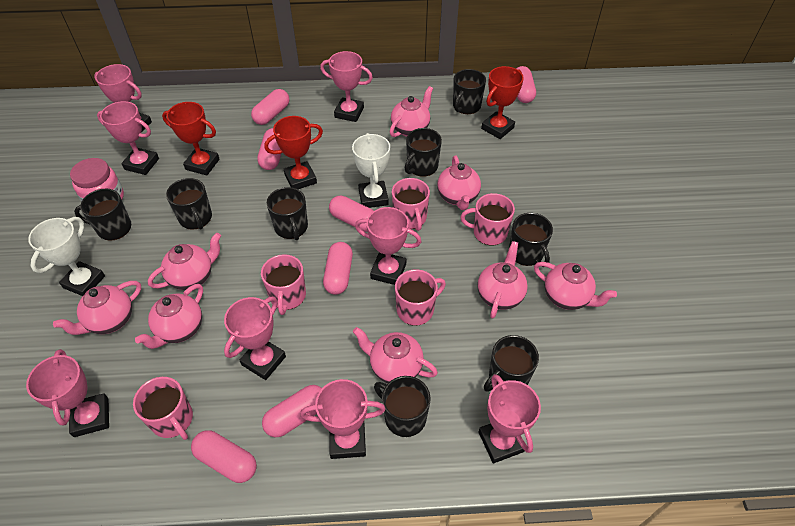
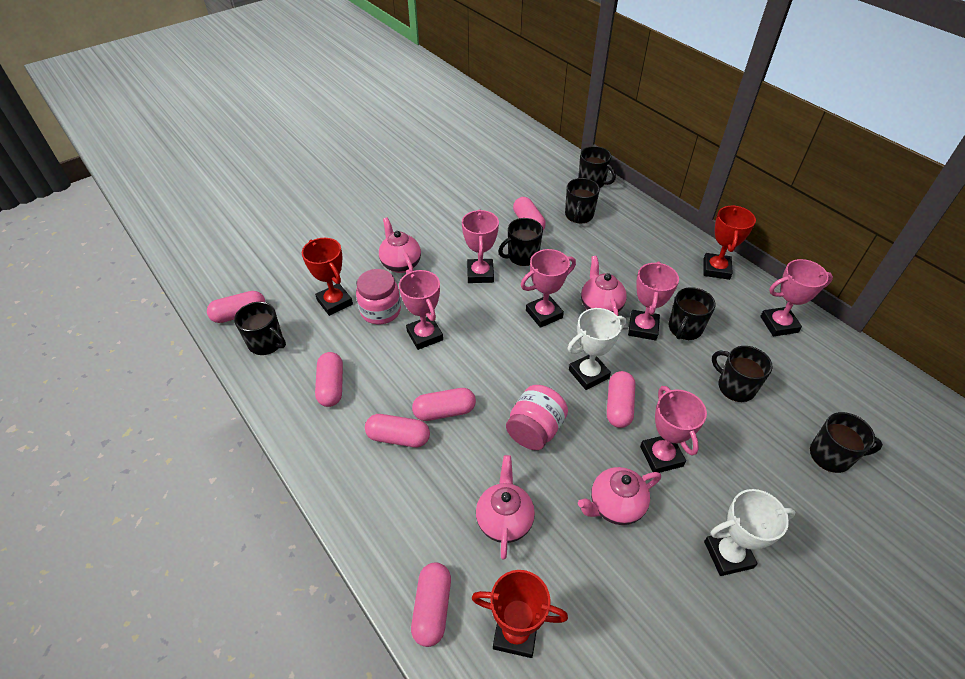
black mug: [74,189,131,241] [166,178,212,230] [267,187,308,240] [374,376,431,437] [405,128,442,177] [453,69,486,114] [484,335,539,392] [509,213,553,267] = 8 -> [234,302,286,355] [499,218,543,266] [565,178,600,223] [578,146,616,188] [669,287,715,340] [712,346,773,402] [810,412,883,473] = 7
pink jar: [70,158,124,202] = 1 -> [356,269,401,324] [506,385,568,450] = 2
pink mug: [133,377,193,440] [261,254,306,315] [392,178,430,231] [395,269,446,326] [460,193,515,246] = 5 -> none = 0
pink teapot: [53,281,141,335] [135,284,203,349] [148,233,221,290] [353,327,438,383] [390,86,433,137] [437,155,481,210] [477,241,528,319] [534,262,617,310] = 8 -> [379,217,421,273] [476,455,535,560] [578,467,661,525] [581,256,627,316] = 4
pink trophy: [26,349,109,437] [94,64,152,131] [97,101,159,175] [224,297,286,380] [300,379,385,459] [320,51,373,122] [355,207,421,285] [479,374,541,463] = 8 -> [399,270,443,350] [462,209,499,283] [521,249,576,328] [628,261,679,340] [640,386,707,473] [760,259,833,336] = 6

